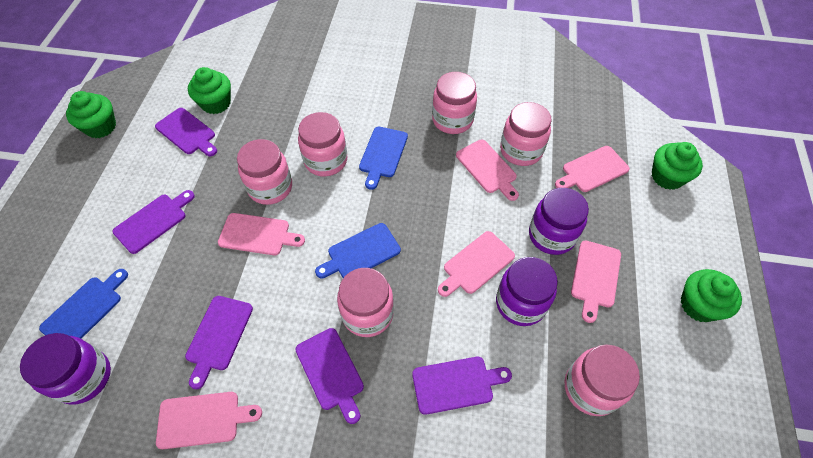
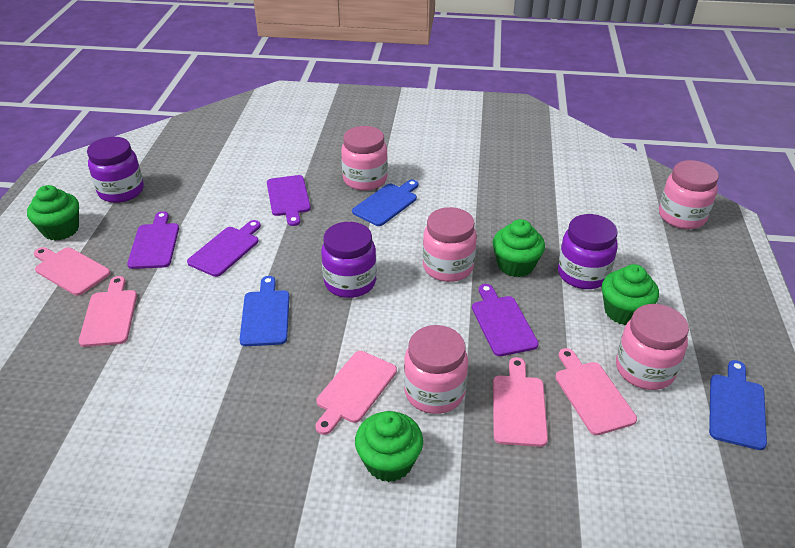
pink cutting board: [156,392,262,449] [218,213,305,255] [438,231,515,297] [456,140,519,201] [555,146,630,192] [571,240,621,323] = 6 -> [34,247,110,296] [79,276,137,347] [316,351,397,435] [493,357,548,447] [555,348,637,435] = 5
pink jar: [237,139,292,205] [298,112,347,177] [337,268,394,337] [432,72,477,134] [500,102,552,166] [565,344,640,416] = 6 -> [341,126,388,191] [404,325,468,414] [423,207,477,282] [616,304,689,390] [659,160,719,229] = 5
purple cutting board: [113,190,195,254] [155,108,217,156] [185,296,253,389] [295,328,364,424] [412,357,512,415] = 5 -> [127,211,179,269] [187,220,261,277] [267,175,311,226] [472,284,539,356] = 4

